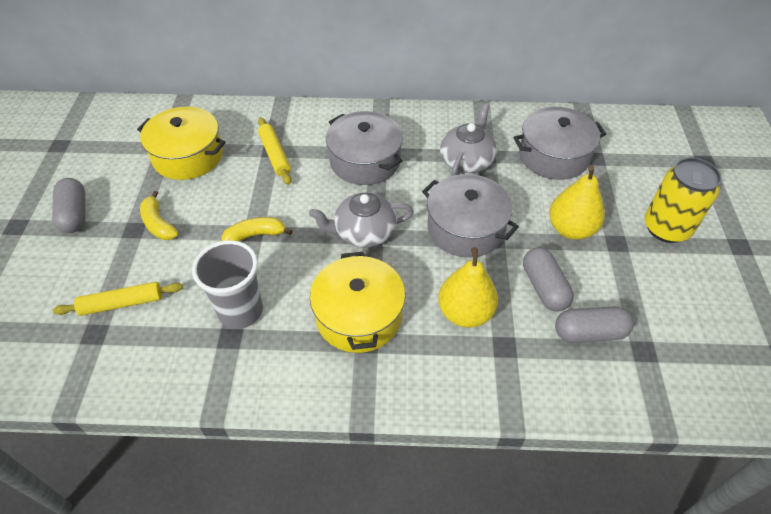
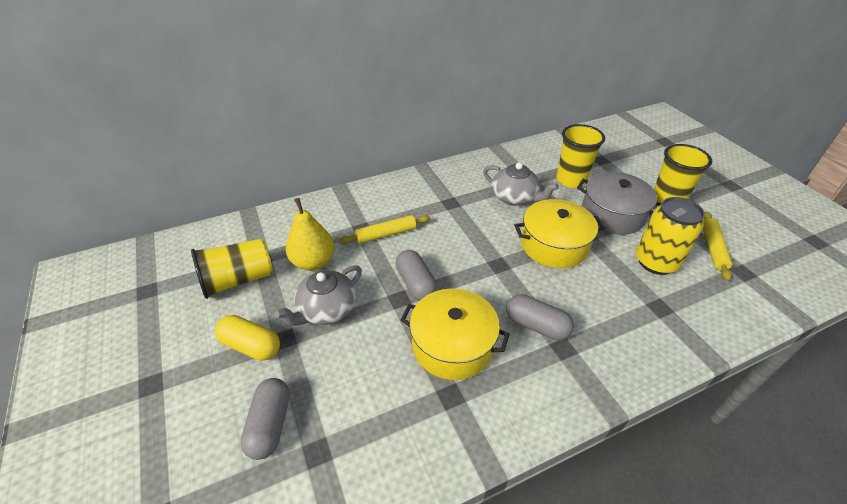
grey cup: [192,240,263,329] = 1 -> none = 0
grey pot: [326,111,403,185] [422,174,519,258] [513,107,606,180] = 3 -> [577,172,662,235] = 1
yellow banana: [140,191,179,240] [222,217,292,242] = 2 -> none = 0
yellow capsule: none = 0 -> [215,315,280,361] = 1
yellow cup: none = 0 -> [191,239,273,299] [556,124,605,188] [654,144,712,206] = 3
yellow pear: [438,247,498,327] [549,165,605,240] = 2 -> [286,198,334,271] = 1

